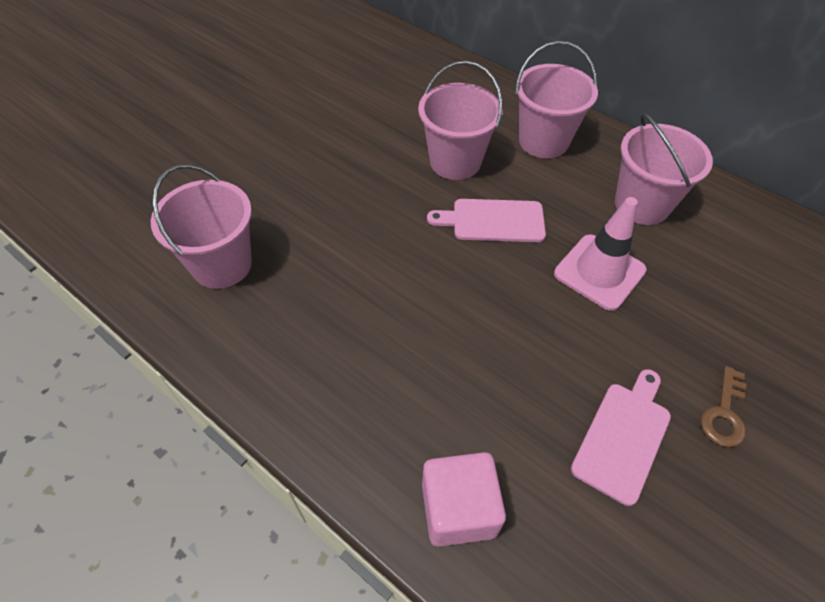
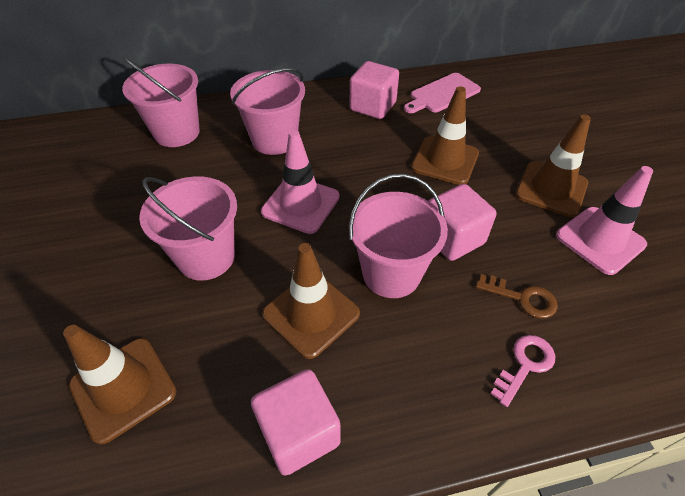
brown traffic cone: none = 0 -> [63,325,177,445] [262,243,360,359] [411,86,479,185] [515,115,591,217] = 4
pink cube: [422,452,506,547] = 1 -> [251,369,341,476] [349,61,399,119] [429,184,497,261] = 3
pink cutting board: [427,199,546,242] [571,369,671,506] = 2 -> [404,73,481,113] = 1
pink key: none = 0 -> [490,335,555,407] = 1
pink traffic cone: [554,197,647,311] = 1 -> [261,130,340,234] [556,166,653,275] = 2

